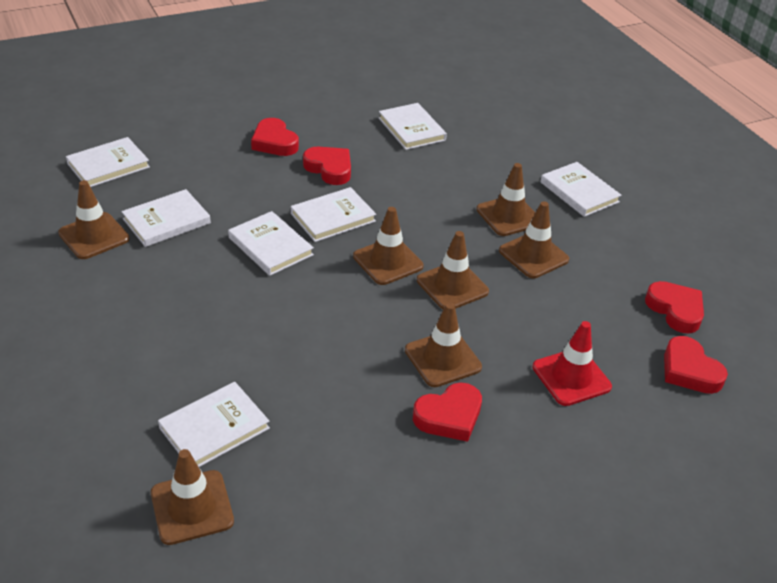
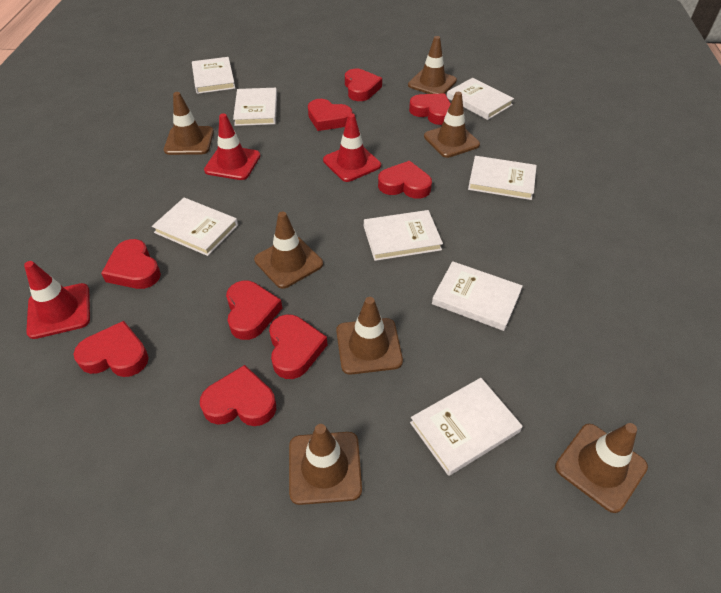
red heart: [251,118,299,156] [303,147,351,185] [413,382,482,442] [645,281,704,333] [664,336,728,394] = 5 -> [74,321,149,377] [101,239,161,289] [200,365,276,426] [226,281,282,340] [269,314,327,379] [308,99,352,131] [345,69,382,101] [378,161,432,199] [409,93,451,125] = 9
red traffic cone: [532,321,612,406] = 1 -> [24,261,90,339] [204,113,260,180] [323,113,381,182] = 3
white book: [66,137,150,187] [122,189,211,247] [158,382,270,467] [228,211,314,276] [291,187,376,242] [379,103,447,150] [540,162,622,217] = 7 -> [152,198,238,256] [192,57,235,94] [233,88,277,126] [364,210,443,261] [410,378,522,476] [432,261,523,331] [447,78,514,120] [468,156,537,200] = 8

